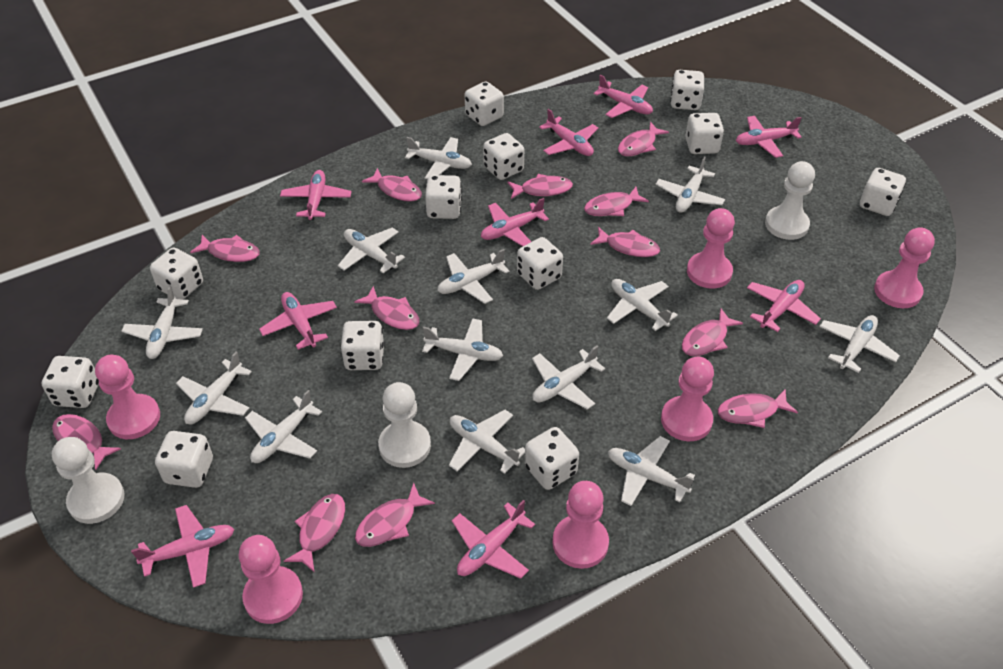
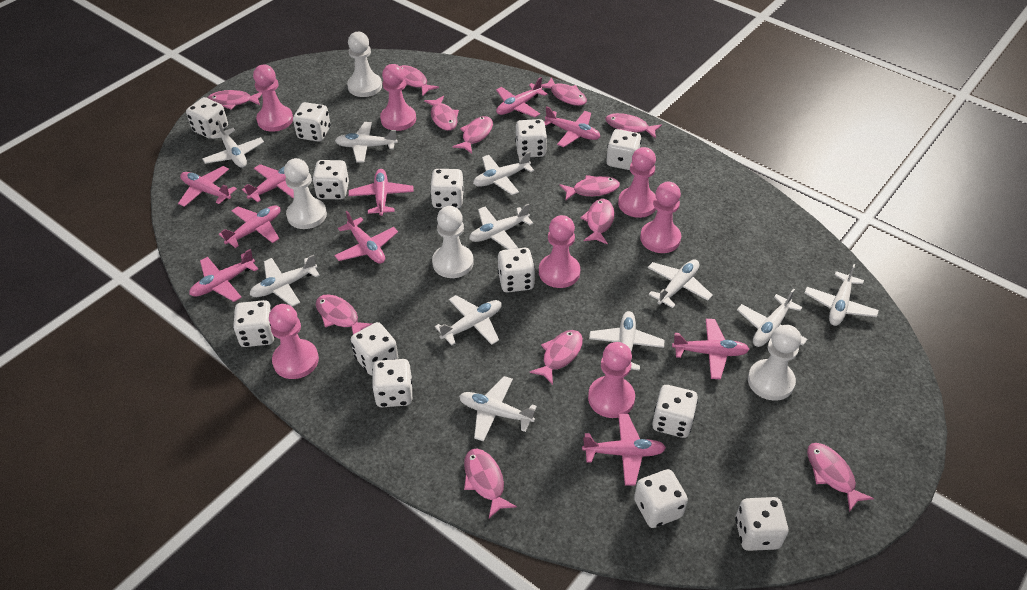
pink pawn: [95,355,160,439] [239,535,303,624] [552,481,609,569] [661,357,714,441] [687,208,735,289] [874,227,935,308] = 6 -> [253,65,293,132] [269,304,319,379] [380,64,416,131] [539,215,580,288] [588,342,635,418] [618,147,656,218] [640,182,681,253] = 7
pink plane: [131,505,234,588] [259,292,337,350] [280,170,351,220] [452,500,535,579] [481,198,549,247] [539,109,598,156] [594,75,653,118] [736,116,802,158] [747,280,821,332] = 9 -> [178,166,237,207] [189,249,258,302] [219,205,281,248] [242,164,294,202] [334,211,398,264] [348,169,414,216] [496,77,547,117] [544,106,600,147] [582,414,666,486] [672,319,750,379] = 10
white dice: [41,356,99,408] [150,248,203,299] [155,431,213,488] [340,321,385,370] [425,175,462,219] [465,82,504,126] [483,133,524,180] [517,237,563,290] [525,427,579,490] [670,70,704,110] [685,113,724,154] [860,168,906,216] = 12 -> [186,97,228,139] [233,300,275,347] [293,102,331,142] [312,160,349,199] [351,322,398,375] [372,359,412,407] [430,169,464,208] [498,248,535,293] [515,119,547,157] [606,129,642,170] [634,469,688,528] [652,385,698,438] [735,497,789,551] = 13
white pawn: [52,437,124,524] [378,382,431,468] [765,161,815,240] = 3 -> [284,158,327,229] [347,32,382,97] [432,206,474,278] [748,325,801,401] = 4
white plane: [122,286,203,359] [176,351,252,424] [245,390,322,463] [338,227,405,273] [405,137,472,179] [422,318,503,381] [437,249,510,304] [449,410,525,474] [532,346,605,410] [607,279,678,331] [608,436,695,506] [655,156,725,213] [819,315,900,373] = 13 -> [202,120,264,168] [250,255,320,307] [335,122,398,162] [435,295,502,345] [459,376,537,442] [469,204,534,249] [473,152,534,195] [589,311,664,370] [648,259,713,308] [737,289,808,347] [805,264,879,326] = 11

